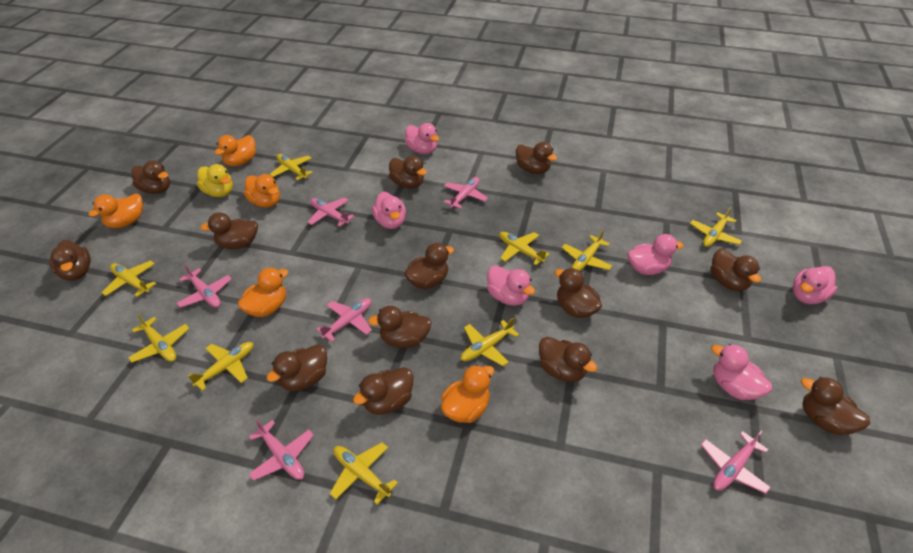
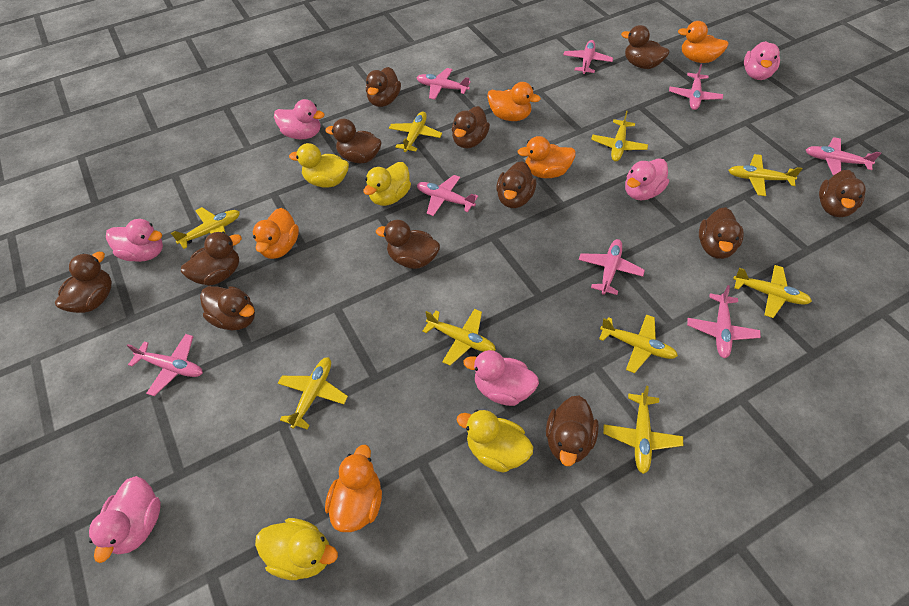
brown duck: [49,240,91,281] [131,160,170,194] [200,212,258,249] [266,344,327,391] [353,367,413,415] [368,306,432,348] [389,156,427,189] [404,243,454,289] [516,142,557,174] [539,337,597,382] [555,268,602,318] [711,248,761,291] [801,377,870,435] = 13 -> [55,252,112,313] [181,232,242,285] [200,286,255,330] [325,119,382,163] [366,67,401,107] [376,220,440,269] [452,106,490,148] [496,161,536,208] [546,396,599,466] [621,25,669,69] [699,207,744,259] [819,170,866,217] = 12
pink plane: [176,264,232,308] [249,418,314,481] [307,197,354,227] [316,298,372,342] [444,177,488,209] [701,431,771,494] = 6 -> [127,334,203,396] [416,68,471,100] [417,175,478,216] [563,40,613,74] [579,239,645,295] [669,64,723,110] [687,285,761,359] [806,137,881,176] = 8
yellow duck: [197,164,233,197] = 1 -> [255,518,338,580] [289,143,349,188] [363,162,411,206] [457,410,533,473] = 4

